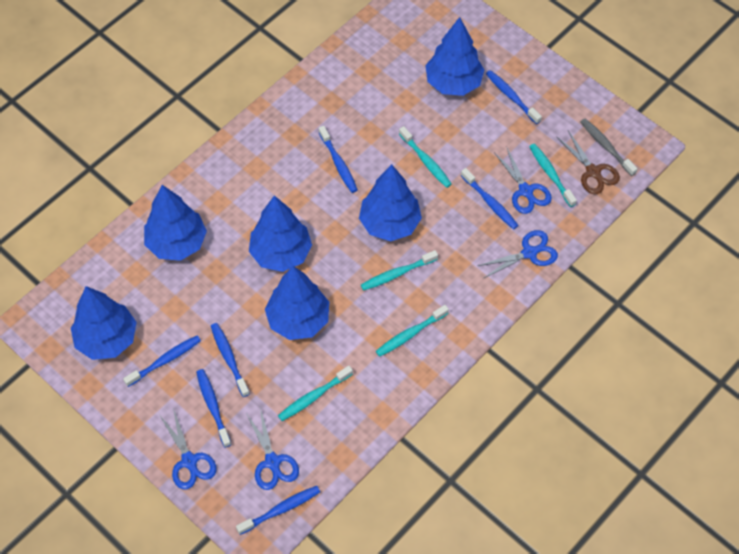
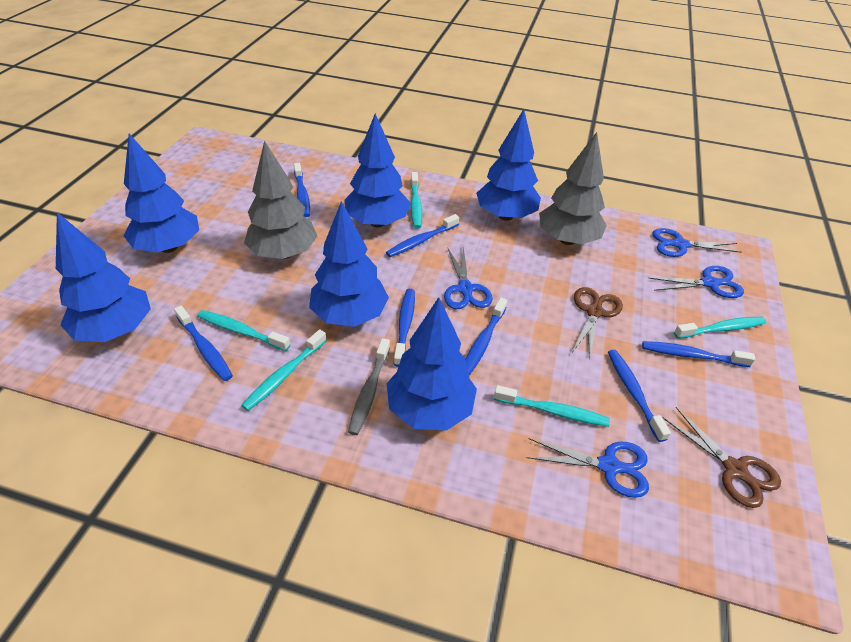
brown scissors: [556,130,620,195] = 1 -> [572,287,623,357] [662,407,781,508] = 2
grey tree: none = 0 -> [244,140,317,259] [539,132,607,245] = 2

